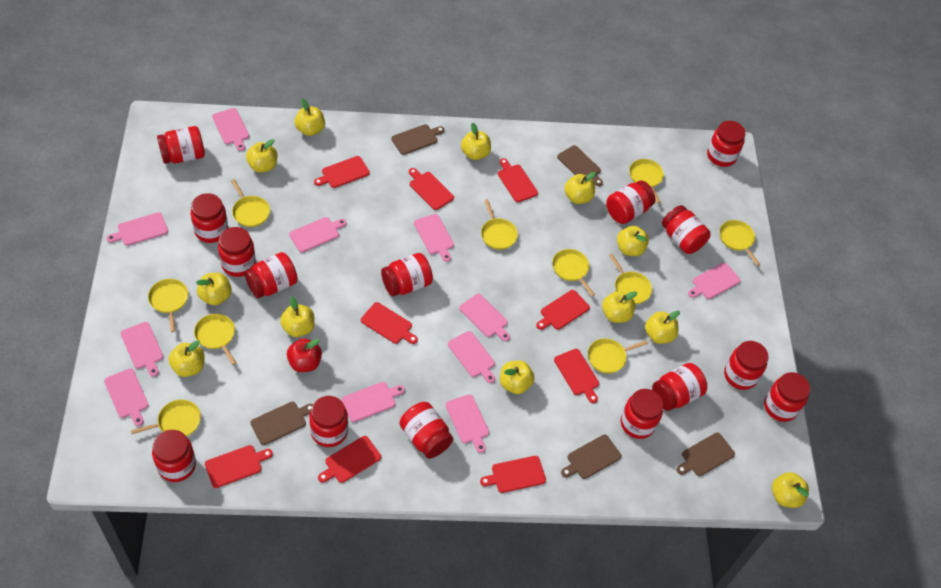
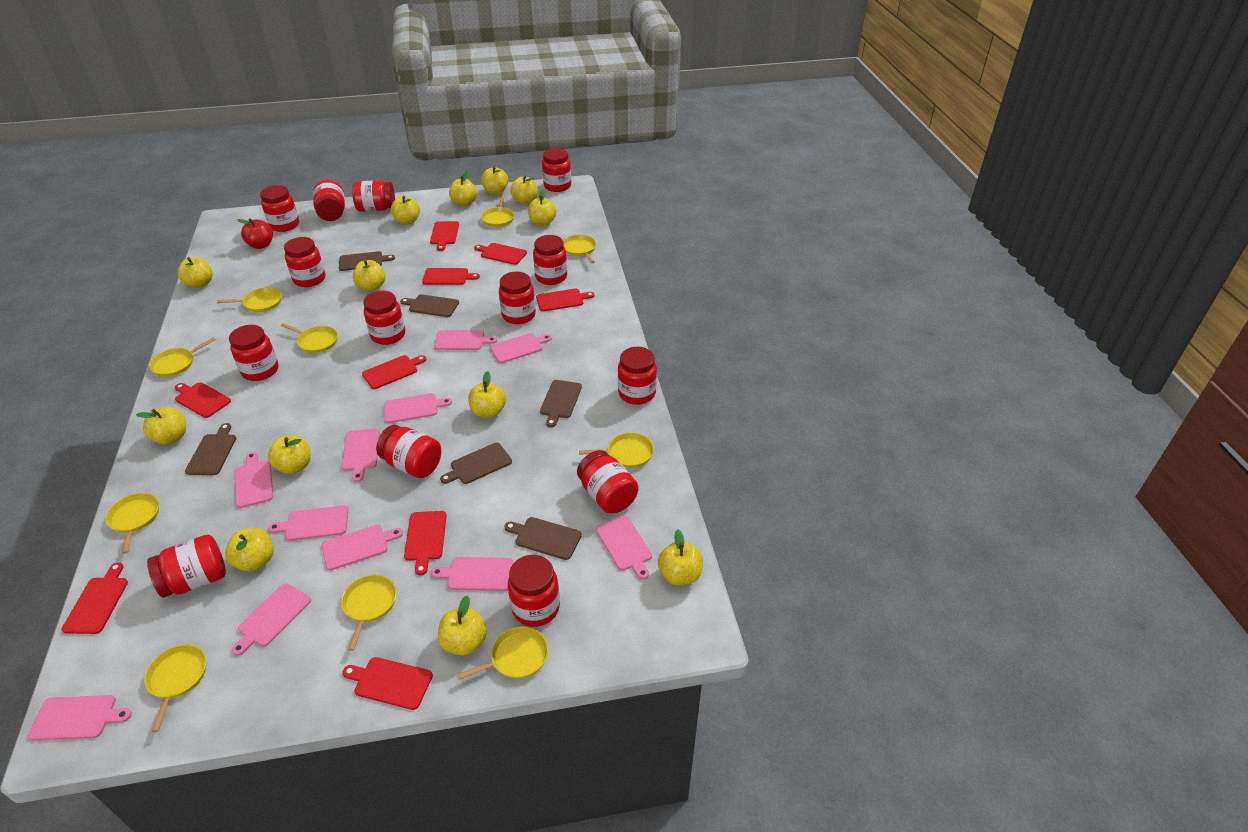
brown cutting board: [250,402,313,445] [391,124,445,155] [557,145,603,186] [561,435,622,479] [676,432,735,476] = 5 -> [185,423,236,475] [339,251,395,271] [400,294,459,317] [440,442,512,484] [504,517,582,560] [540,380,582,427] = 6
red jar: [152,430,196,482] [157,126,205,164] [191,193,228,243] [218,227,256,277] [244,252,298,298] [309,396,348,447] [381,253,433,297] [400,402,453,459] [606,181,655,224] [621,389,663,439] [652,363,707,411] [662,205,711,254] [707,121,746,167] [724,341,769,390] [764,372,810,422] = 15 -> [147,535,226,598] [229,325,278,381] [260,185,299,232] [284,237,325,287] [313,180,345,221] [352,180,395,212] [363,291,405,345] [376,425,441,478] [499,271,536,324] [508,555,560,627] [533,235,567,285] [542,148,571,192] [577,450,638,514] [618,347,657,405] = 14
yellow apple: [169,340,205,377] [196,273,232,305] [246,139,277,173] [280,296,315,337] [294,99,325,136] [461,123,491,160] [500,360,534,394] [565,172,596,204] [602,291,637,323] [617,226,649,256] [645,310,680,344] [772,472,809,508] = 12 -> [136,407,186,444] [178,257,213,288] [225,528,274,571] [268,435,311,474] [353,260,386,291] [391,196,420,225] [438,595,487,656] [449,171,477,206] [468,371,506,418] [481,166,508,194] [510,175,538,204] [528,190,556,226] [658,529,703,585] = 13

